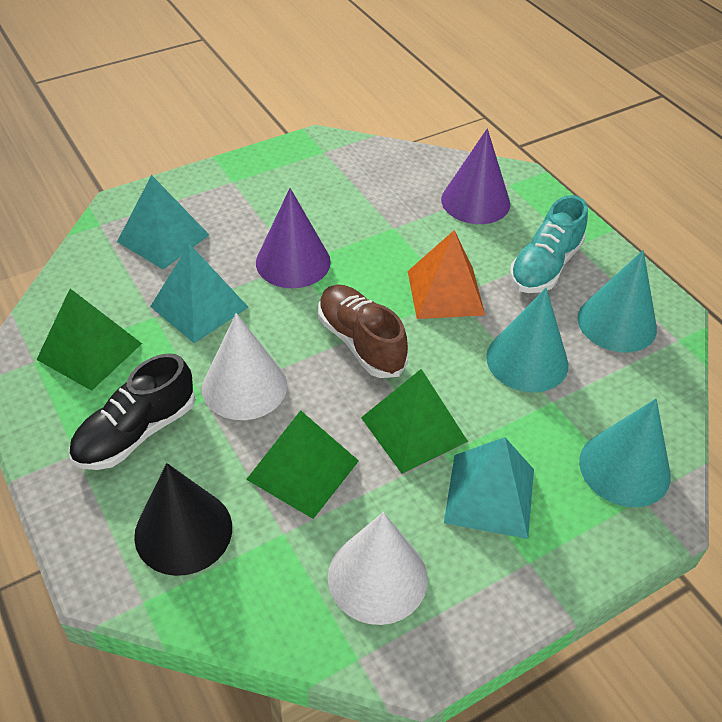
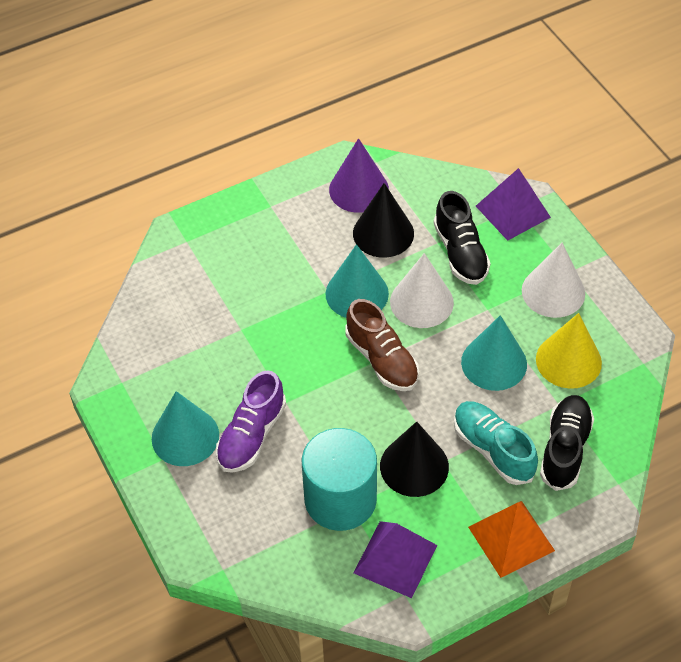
black cone: [134,463,232,576] = 1 -> [353,183,414,258] [380,421,449,497] = 2
black shoe: [69,353,196,470] = 1 -> [434,191,491,285] [540,395,594,491] = 2
green pyramid: [36,289,142,391] [246,410,359,519] [361,369,468,474] = 3 -> none = 0
purple cone: [256,188,331,288] [441,128,510,224] = 2 -> [329,138,389,213] = 1
purple pyramid: none = 0 -> [354,521,437,598] [476,168,551,241] = 2
purple shoe: none = 0 -> [216,370,286,473] = 1
turquoise cylinder: none = 0 -> [302,428,377,531] = 1
turquoise pyramid: [117,175,209,270] [150,244,249,343] [444,437,534,539] = 3 -> none = 0
yellow cone: none = 0 -> [536,313,602,389] = 1

